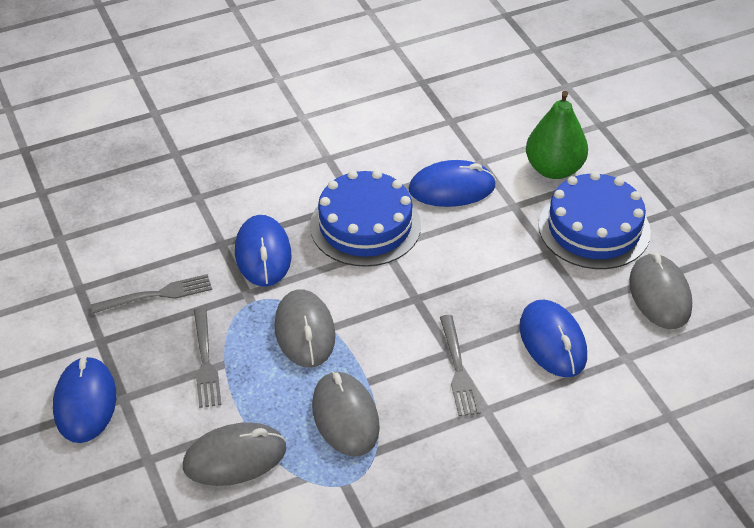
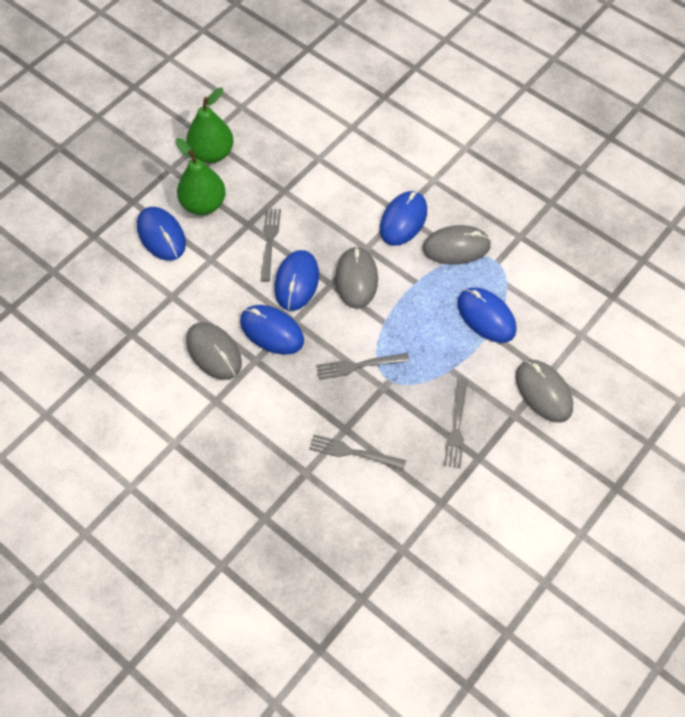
blue cake: [310,170,421,267] [539,172,651,269] = 2 -> none = 0
blue mouse: [53,356,116,443] [235,215,292,287] [409,160,496,207] [519,300,587,377] = 4 -> [137,207,186,261] [240,305,304,355] [274,250,319,311] [380,191,427,246] [457,288,517,343] = 5
green pear: [526,91,588,179] = 1 -> [176,138,226,215] [186,87,234,163] = 2
grey fork: [91,274,212,313] [194,307,222,408] [440,315,481,416] = 3 -> [260,208,281,282] [309,434,406,470] [316,353,409,380] [444,379,467,468] = 4

